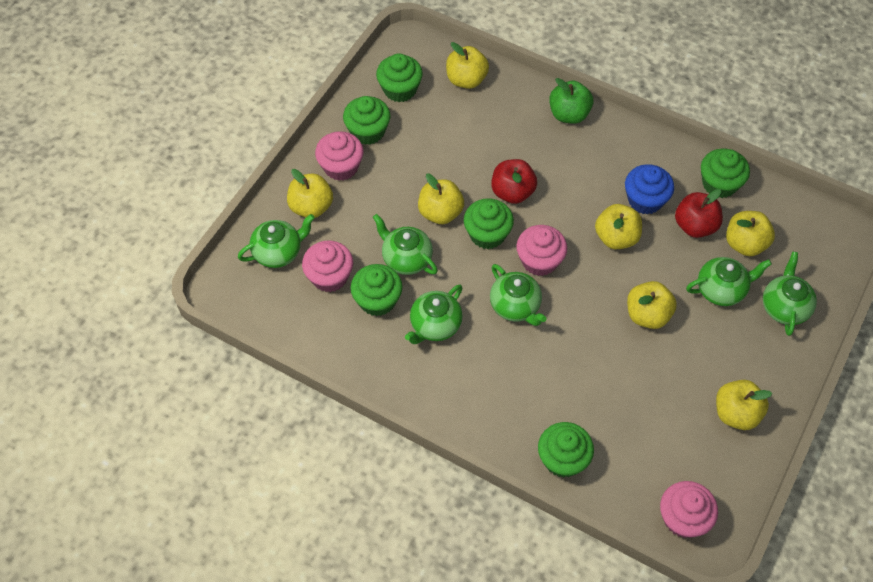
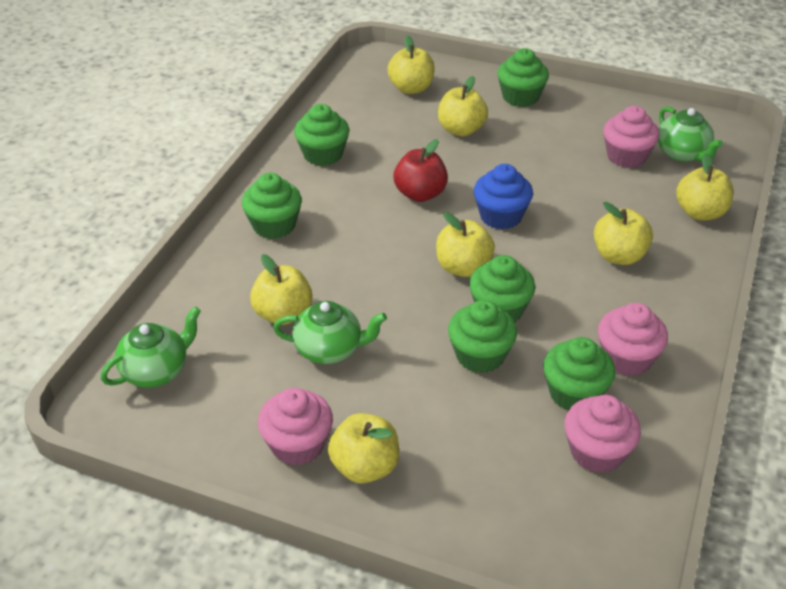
green apple: [549,78,593,124] = 1 -> none = 0
green teapot: [238,214,315,268] [373,214,438,275] [405,285,463,344] [490,264,547,326] [686,257,772,306] [763,252,817,336] = 6 -> [101,307,201,388] [273,301,387,364] [658,107,723,162] = 3
red apple: [491,159,537,204] [675,189,723,238] = 2 -> [394,139,448,202] = 1

